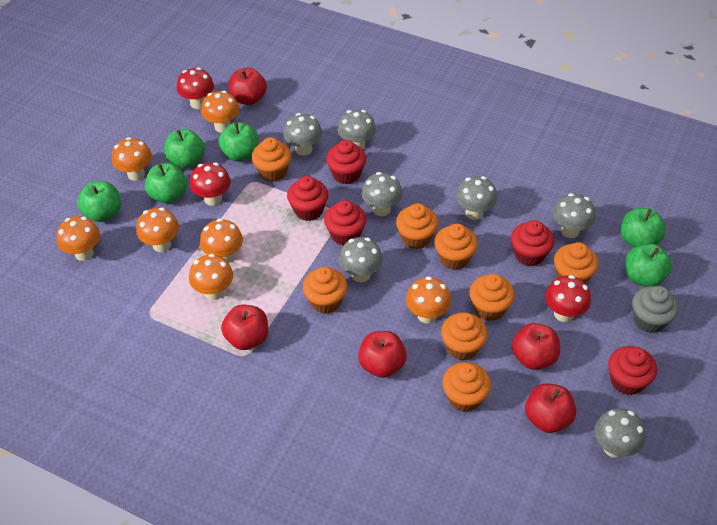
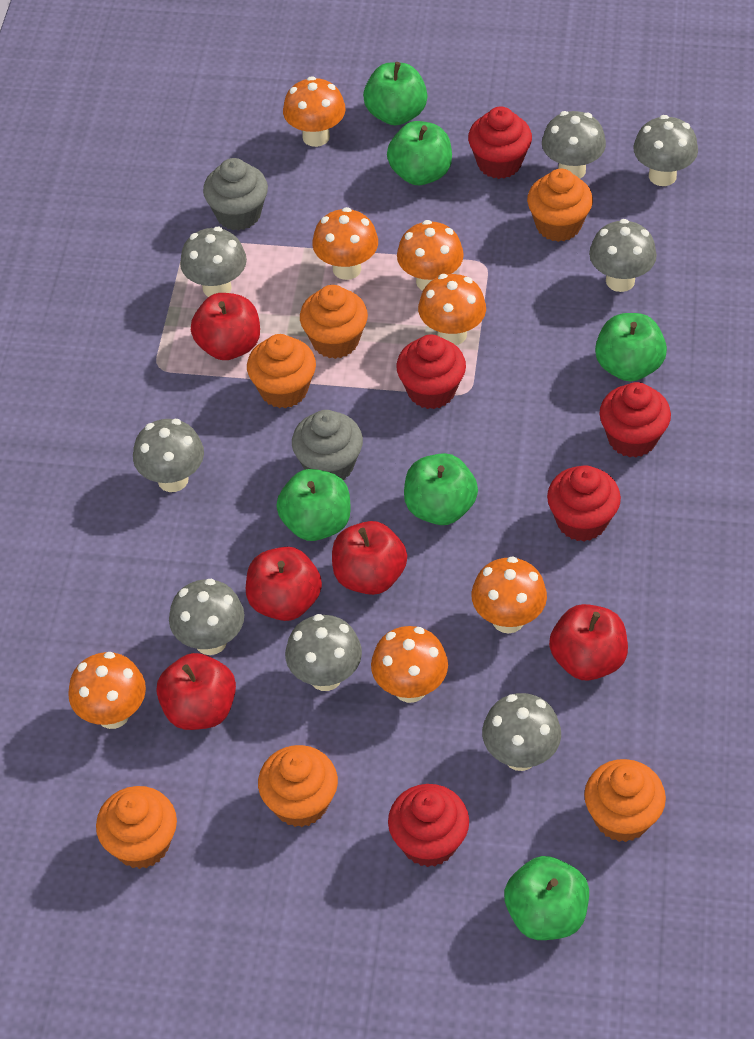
grey cupcake: [632,286,679,333] = 1 -> [203,158,268,231] [292,410,363,480] = 2
grey mushroom: [283,113,322,156] [337,110,376,149] [339,237,383,282] [361,172,403,216] [456,176,497,220] [553,193,596,238] [594,408,646,458] = 7 -> [133,419,204,492] [169,579,244,655] [180,227,247,297] [285,614,362,691] [482,693,561,771] [542,111,606,179] [589,219,657,292] [633,115,698,186] = 8
orange cupcake: [252,137,291,182] [303,267,347,314] [396,203,438,249] [434,223,478,270] [441,313,488,360] [443,362,491,412] [469,274,515,321] [554,242,598,283] = 8 -> [96,786,177,869] [247,334,316,408] [258,745,338,827] [300,285,368,359] [527,169,593,242] [584,759,666,842] = 6
red mushroom: [177,68,214,109] [190,162,231,206] [545,275,591,322] = 3 -> none = 0

